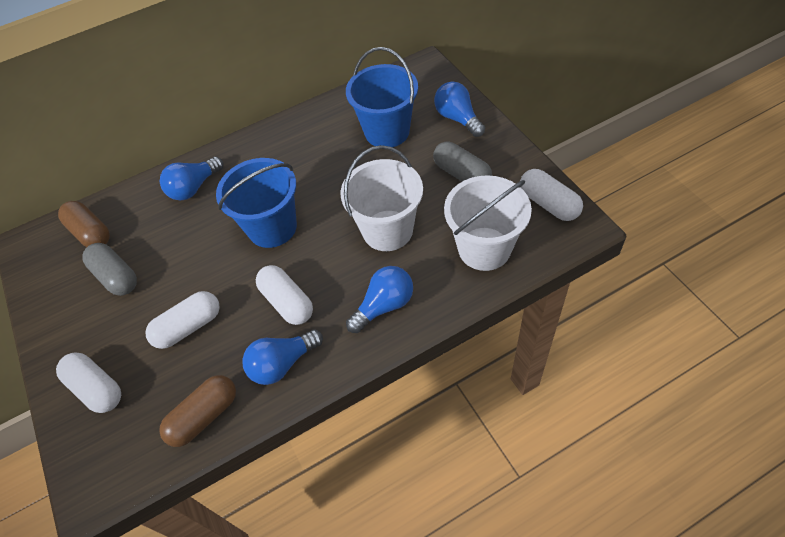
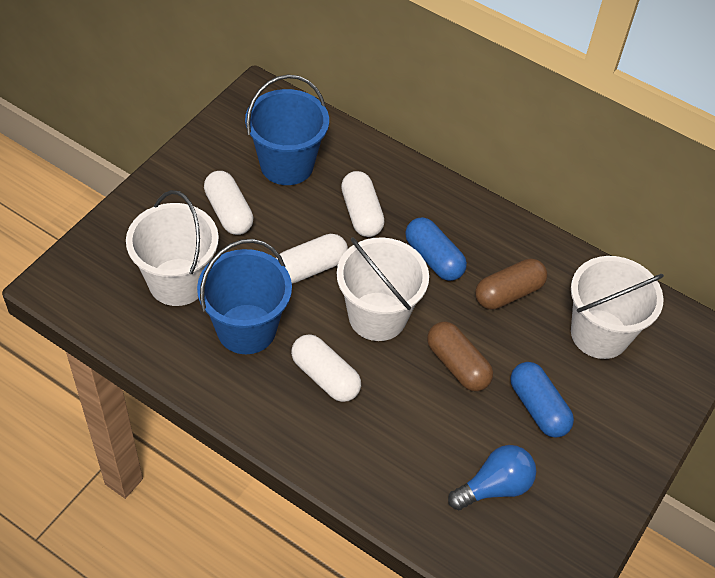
blue capsule: none = 0 -> [405,217,467,281] [511,362,574,438] = 2
blue light bulb: [160,157,223,200] [242,330,323,385] [346,266,413,333] [434,82,485,137] = 4 -> [448,445,536,510] = 1
grey capsule: [82,243,137,296] [433,142,492,182] = 2 -> none = 0
white bucket: [340,145,423,251] [444,175,532,271] = 2 -> [126,190,219,306] [337,237,429,341] [571,256,664,359] = 3

